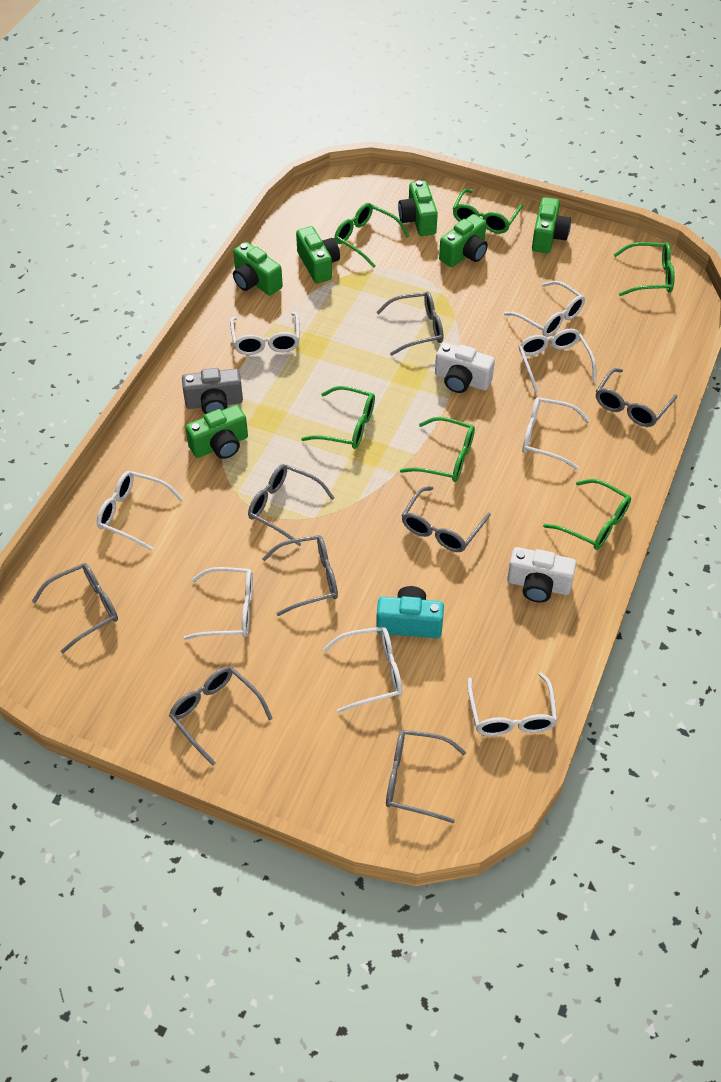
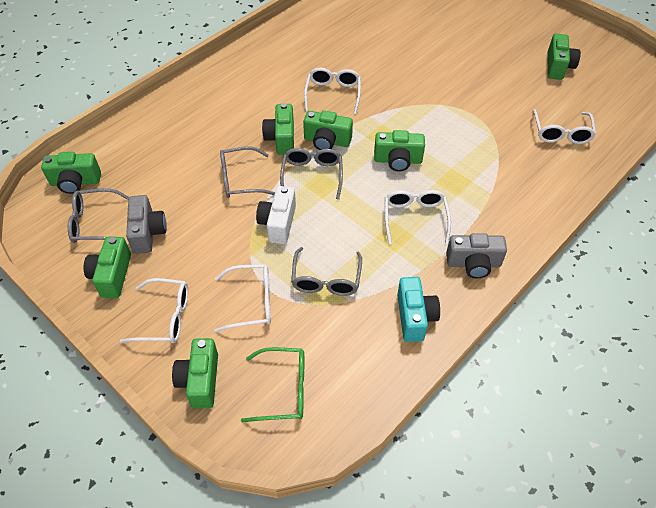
green camera: [185,405,248,459] [233,242,283,296] [296,226,340,283] [398,180,438,236] [439,214,488,267] [532,197,571,253] = 6 -> [41,152,101,194] [83,236,131,298] [172,338,218,408] [262,103,294,155] [303,111,353,150] [374,130,425,172] [547,33,581,80] = 7
green glasses: [301,386,375,449] [334,203,409,268] [400,417,475,482] [453,189,523,234] [543,479,631,550] [614,242,675,296] = 6 -> [241,347,304,422] = 1
grey camera: [182,368,243,414] = 1 -> [126,195,167,254] [446,233,507,278] = 2
grey glasses: [32,563,118,653] [169,667,273,766] [248,464,335,546] [262,535,338,616] [376,292,443,356] [386,730,466,823] [401,486,491,552] [596,368,677,427] = 8 -> [68,188,129,243] [220,146,275,198] [280,148,343,200] [291,247,362,296] = 4
white camera: [435,342,495,393] [507,547,576,602] = 2 -> [256,186,296,244] = 1
white glasses: [97,471,184,551] [184,567,253,640] [230,312,300,355] [323,627,402,713] [468,672,557,736] [504,281,585,337] [518,329,596,394] [522,397,590,469] = 8 -> [119,278,188,343] [214,264,271,333] [304,68,361,114] [385,190,451,244] [532,109,596,144] = 5

